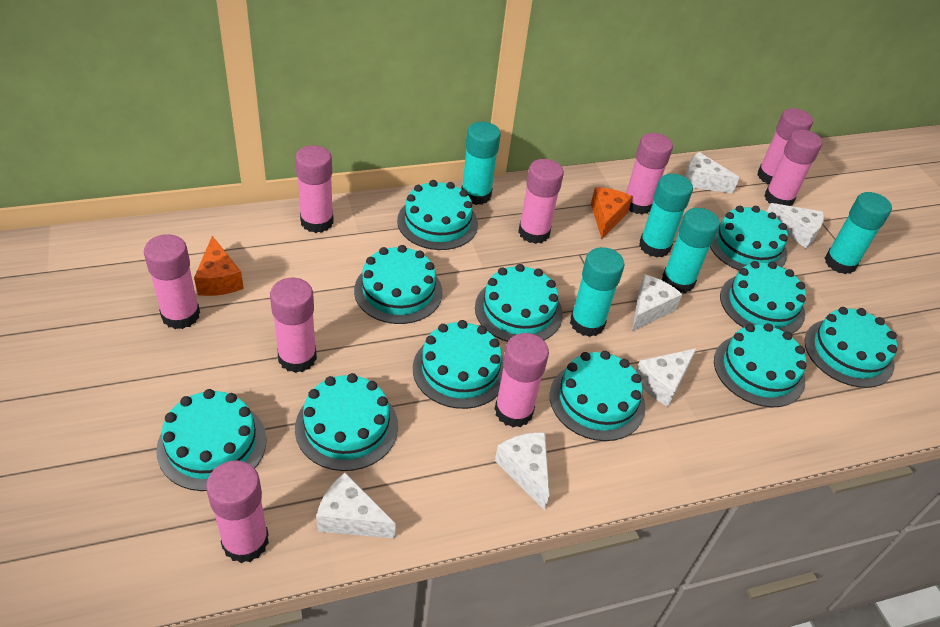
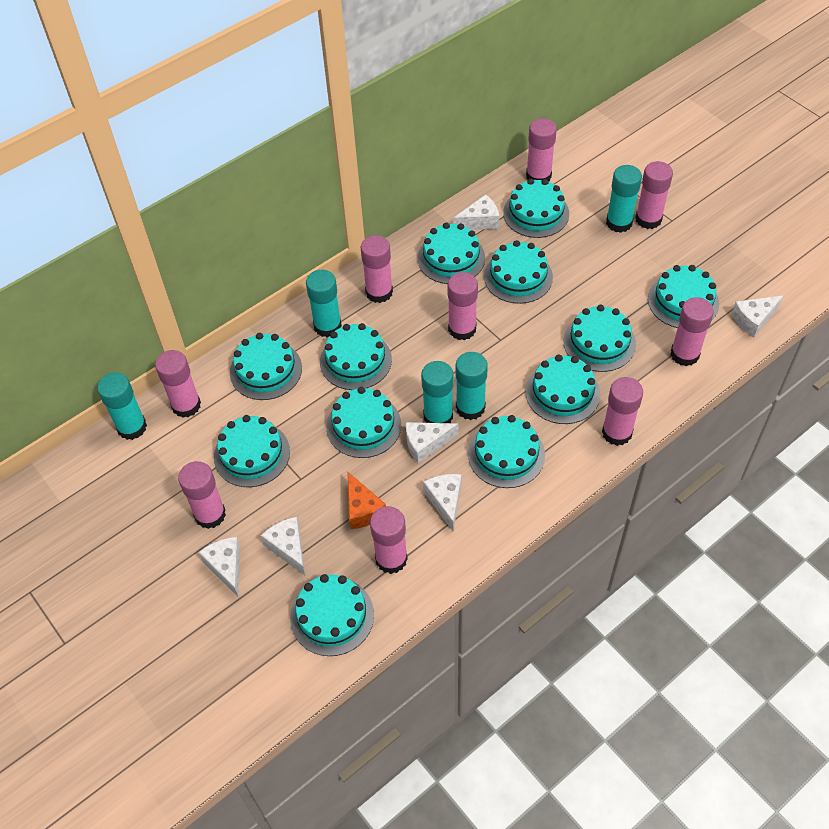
orange cheese: [194,236,244,296] [591,187,633,239] = 2 -> [348,472,386,529] = 1
turquoise cake: [156,389,267,491] [295,373,398,471] [354,245,443,324] [397,180,478,250] [413,320,504,409] [475,264,563,342] [550,351,645,441] [710,206,788,270] [714,323,807,408] [720,261,806,334] [804,307,897,388] = 11 -> [214,415,290,487] [230,333,302,400] [290,574,374,656] [320,323,392,390] [326,387,401,458] [418,223,485,284] [468,415,545,488] [484,240,553,304] [503,179,569,238] [526,354,600,424] [563,305,636,372] [648,265,719,328] = 12

